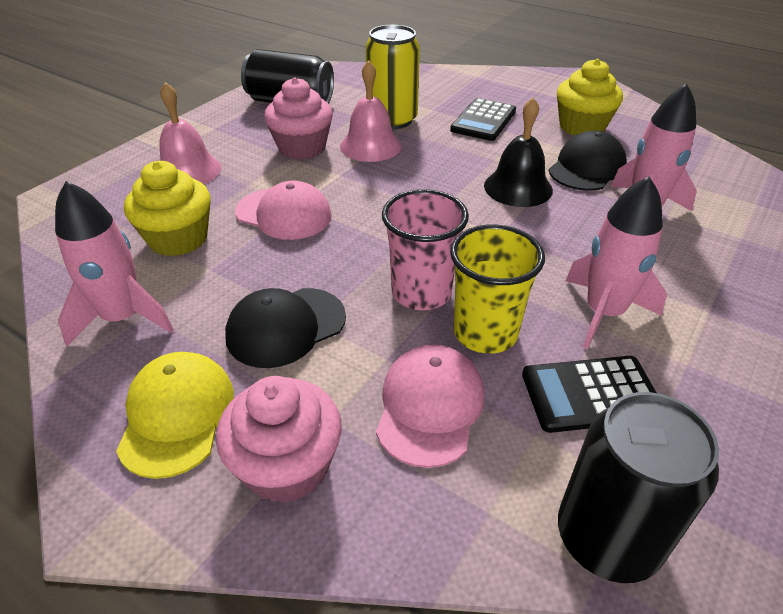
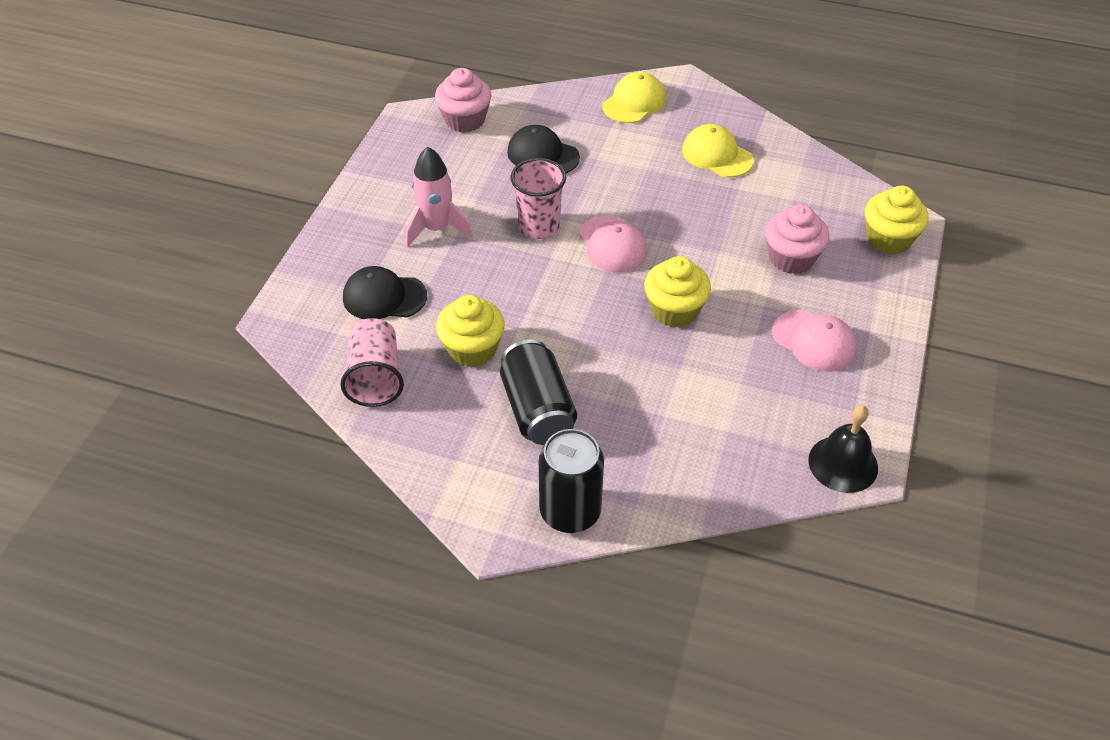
black calculator: [450,98,516,141] [522,356,656,433] = 2 -> none = 0
pink bell: [159,82,222,184] [340,60,402,162] = 2 -> none = 0
pink cup: [382,189,469,310] = 1 -> [340,318,404,407] [510,158,566,239] = 2
pink rocket: [55,181,174,346] [566,176,667,349] [611,83,697,211] = 3 -> [406,147,472,247] = 1
yellow can: [365,25,420,129] = 1 -> none = 0
yellow cap: [116,352,234,479] = 1 -> [603,72,666,123] [682,124,754,178] = 2
yellow cup: [450,224,545,354] = 1 -> none = 0
yellow cupcake: [124,161,211,256] [557,59,623,135] = 2 -> [436,295,505,367] [644,256,711,327] [865,185,929,254] = 3

